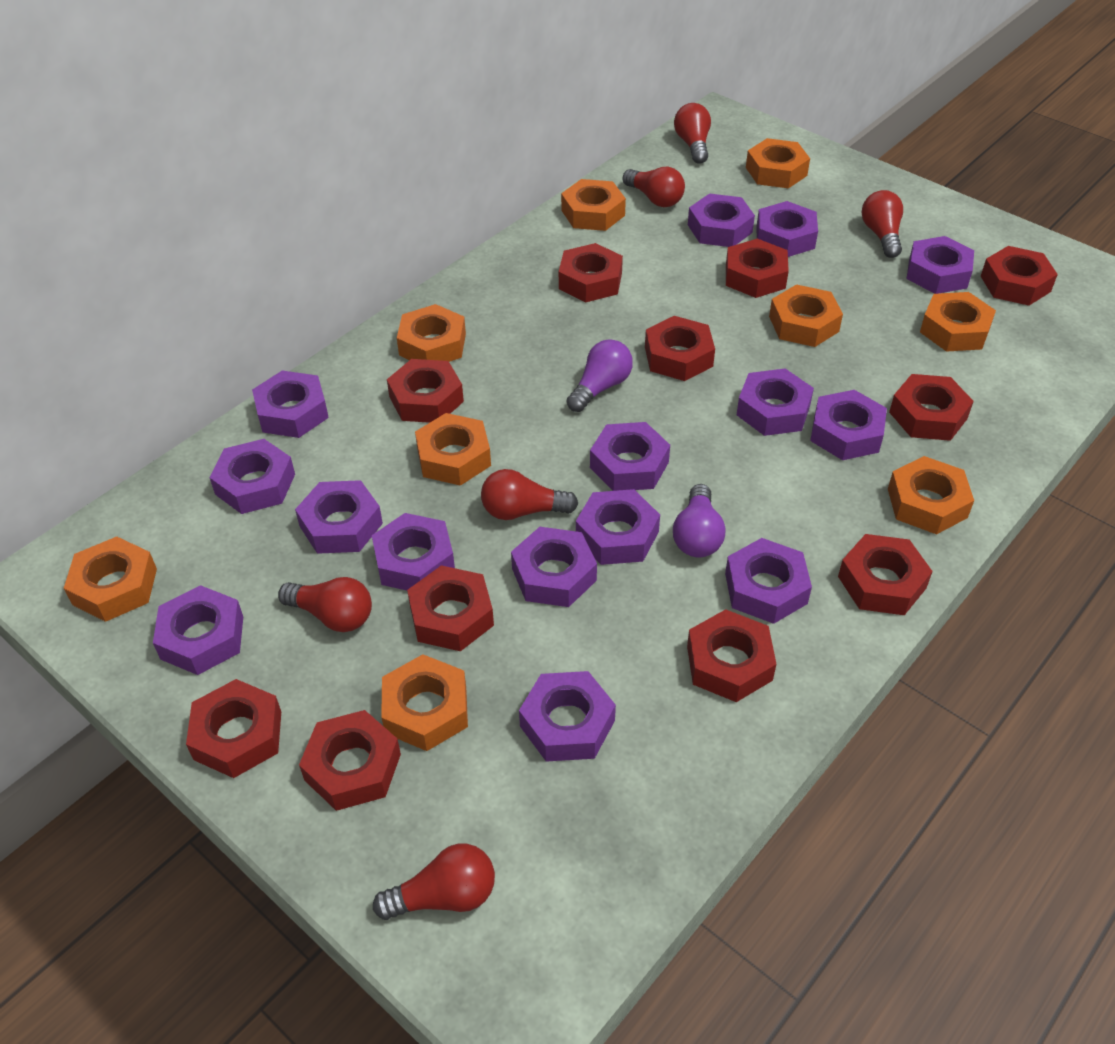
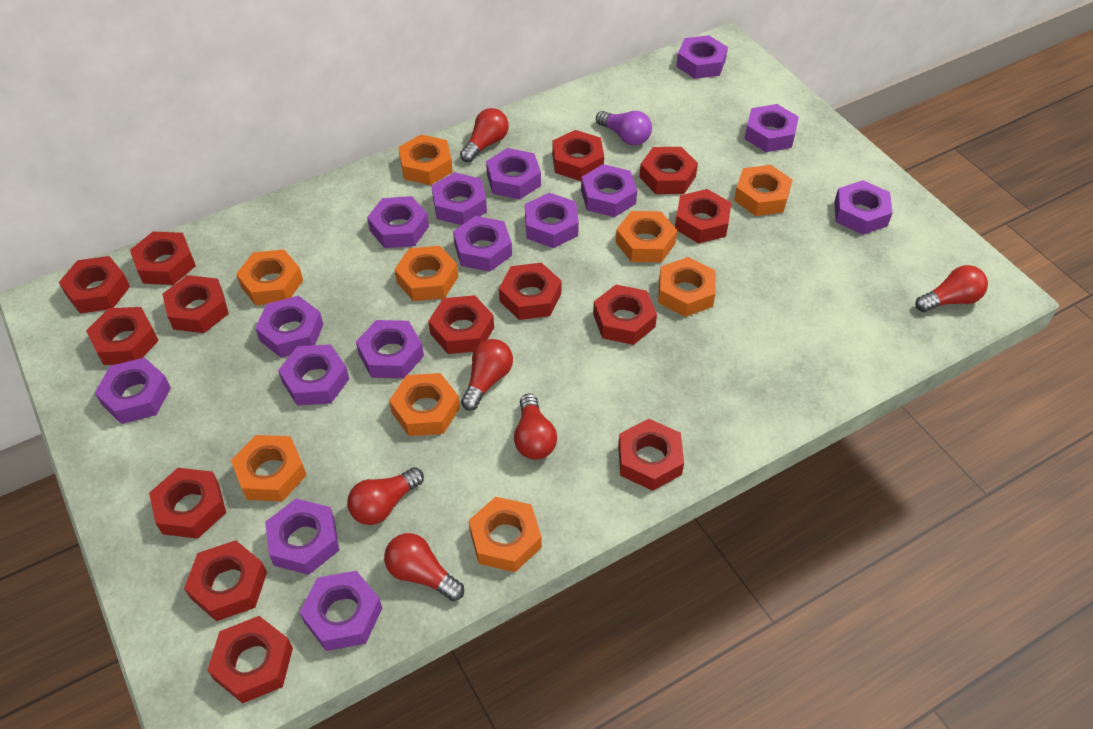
purple light bulb: [567,339,633,412] [673,484,725,557] = 2 -> [596,111,652,145] = 1
red nut: [186,679,281,778] [299,710,401,811] [387,359,464,423] [407,565,494,651] [559,243,623,302] [645,316,715,381] [687,609,776,702] [726,239,789,298] [838,534,933,615] [889,374,974,441] [981,246,1058,306] = 11 -> [59,256,130,314] [86,307,159,365] [130,231,196,285] [149,468,226,539] [162,275,229,333] [184,540,267,621] [207,616,293,704] [428,295,494,354] [499,263,562,320] [552,130,604,181] [593,285,657,345] [618,419,684,491] [639,147,698,194] [675,189,731,244] = 14

